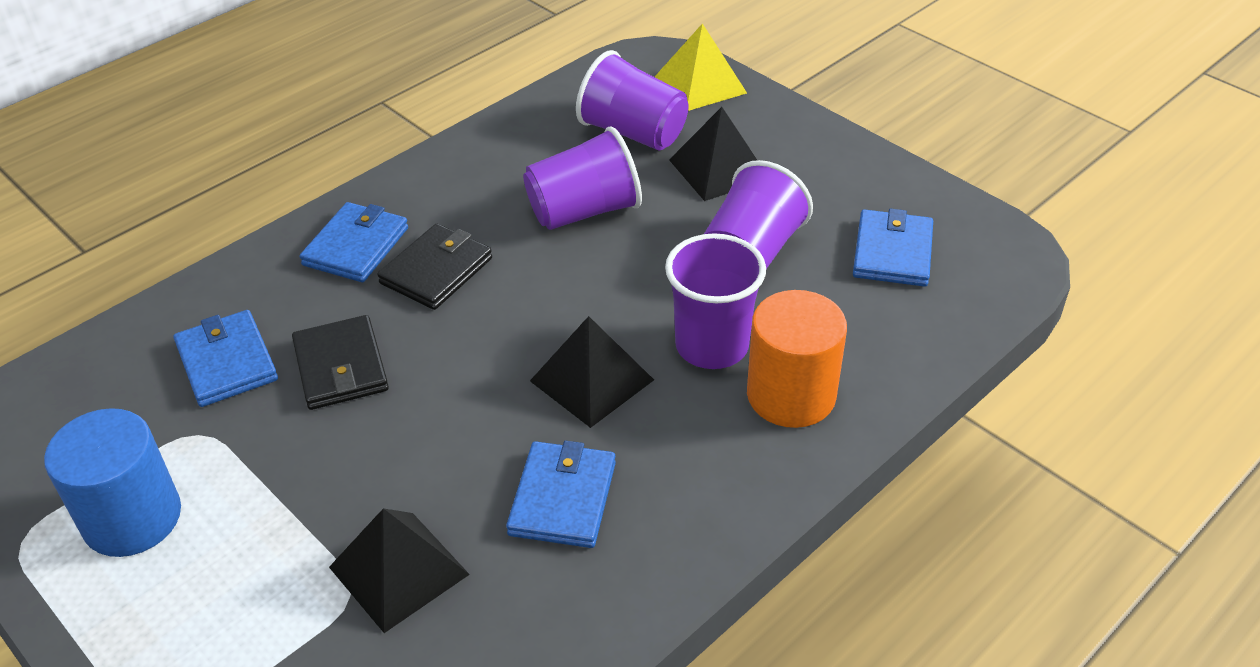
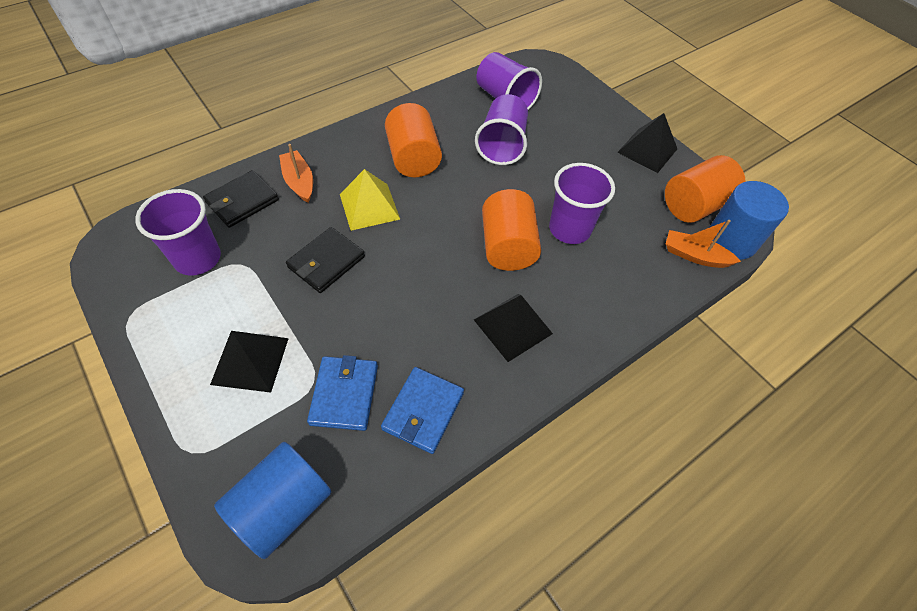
blue cylinder: [44,408,181,557] = 1 -> [214,442,331,559] [709,181,789,260] = 2
blue wallet: [174,310,278,407] [300,202,408,282] [506,441,616,548] [853,208,933,287] = 4 -> [307,355,378,431] [381,367,464,454] = 2
orange boat: none = 0 -> [279,144,313,203] [666,220,741,268] = 2
orange cylinder: [747,290,847,428] = 1 -> [385,103,442,177] [482,189,541,271] [665,155,746,223] = 3

